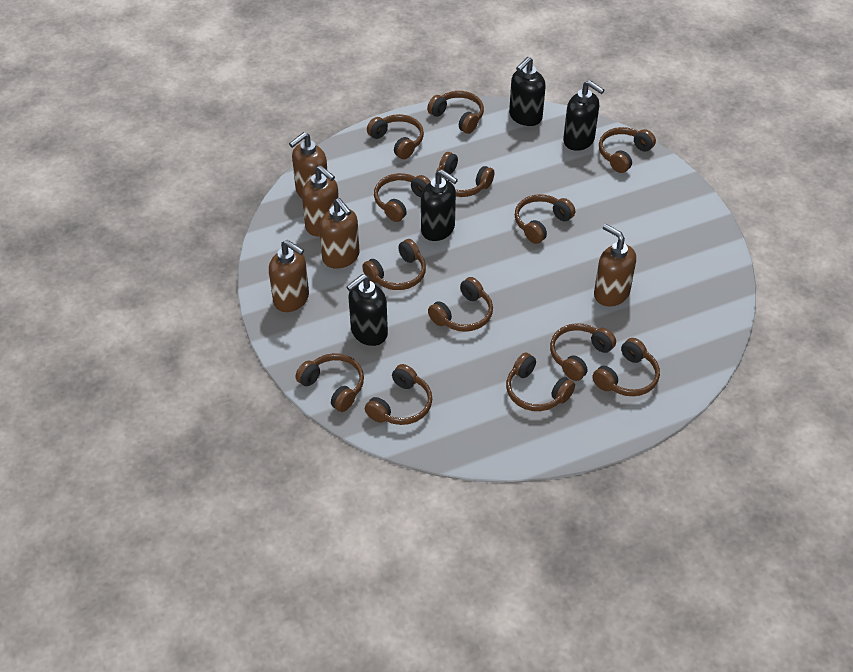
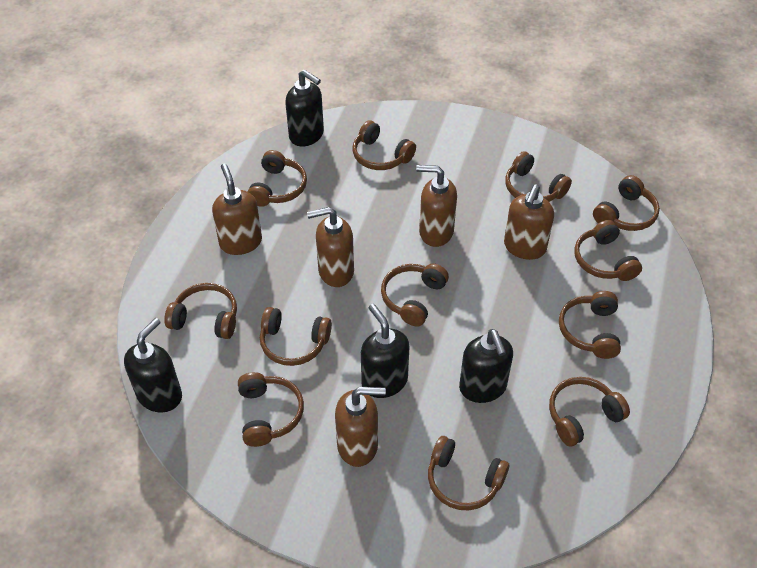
brown headphones: [295,353,364,412] [362,239,426,290] [365,364,432,425] [367,114,424,159] [374,173,431,222] [427,91,484,134] [428,277,493,332] [435,152,495,197] [506,352,575,411] [515,194,575,244] [550,323,616,381] [592,338,660,396] [599,127,656,173] = 13 -> [164,283,237,339] [238,372,304,447] [248,150,307,207] [260,307,332,366] [353,120,416,170] [381,264,449,327] [428,436,509,510] [505,151,572,202] [549,377,630,447] [559,291,621,359] [574,220,642,281] [593,175,660,231] = 12

